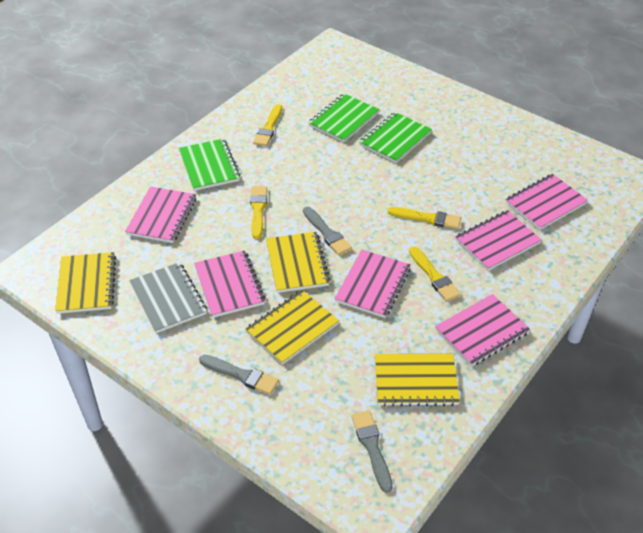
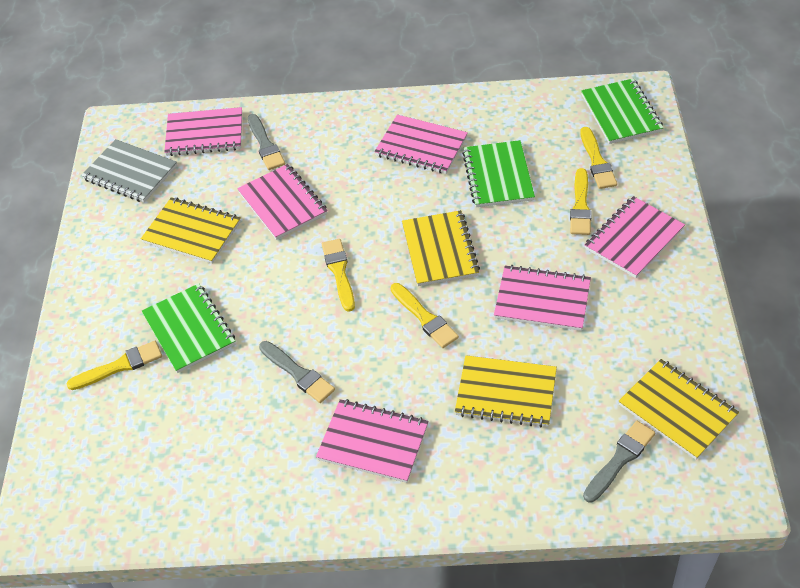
yellow brush: [250,186,267,239] [253,104,282,146] [388,207,461,229] [409,247,461,302] = 4 -> [67,341,162,390] [322,239,355,312] [391,283,459,348] [570,168,592,235] [580,127,617,189] = 5

